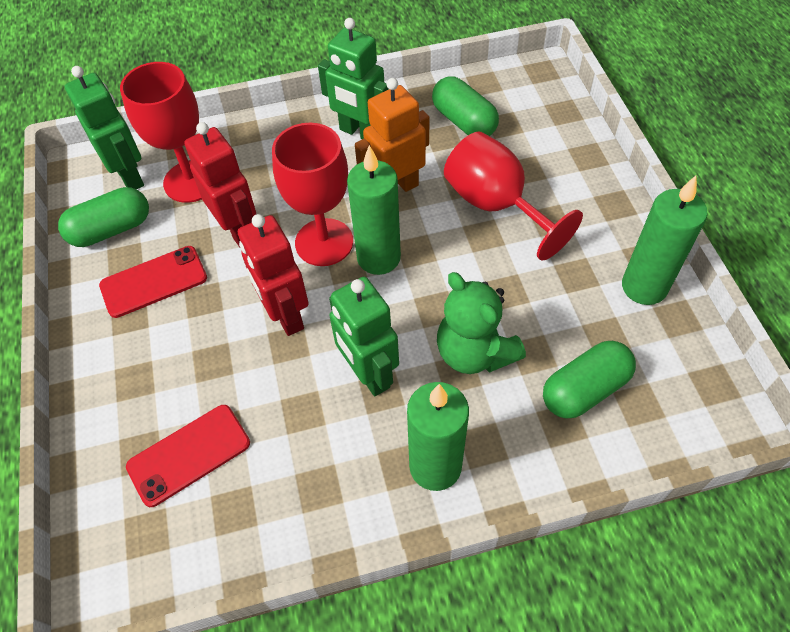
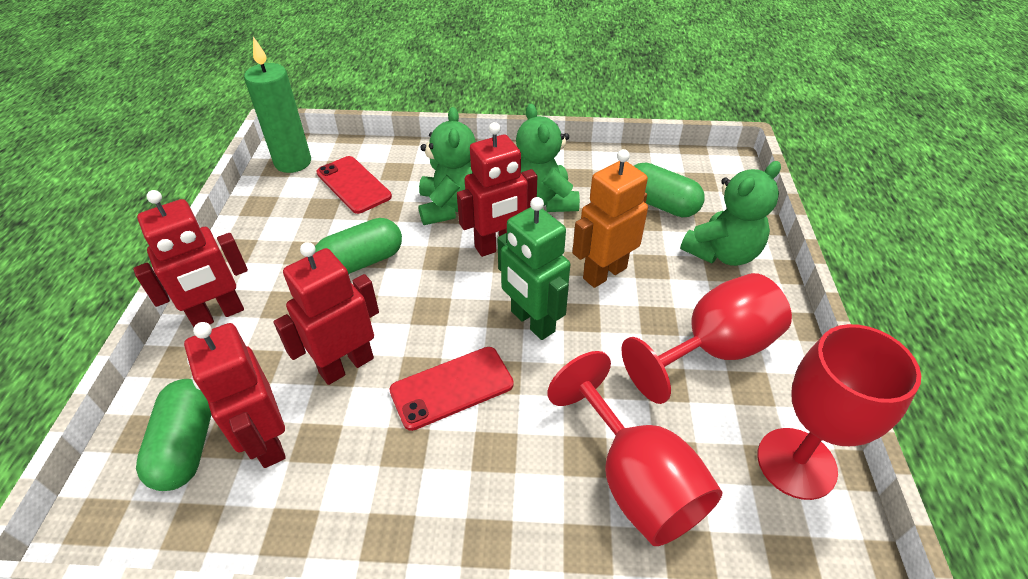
green candle: [347,145,401,275] [407,382,469,491] [622,176,708,305] = 3 -> [244,37,311,173] = 1
green robot: [65,66,144,189] [318,18,389,139] [329,277,399,396] = 3 -> [498,197,570,340] = 1
green teddy bear: [437,272,526,374] = 1 -> [418,107,476,225] [516,104,580,212] [680,161,781,266] = 3
red robot: [184,122,256,247] [238,214,309,336] = 2 -> [133,190,248,327] [184,322,286,468] [273,242,379,385] [457,122,537,257] = 4

